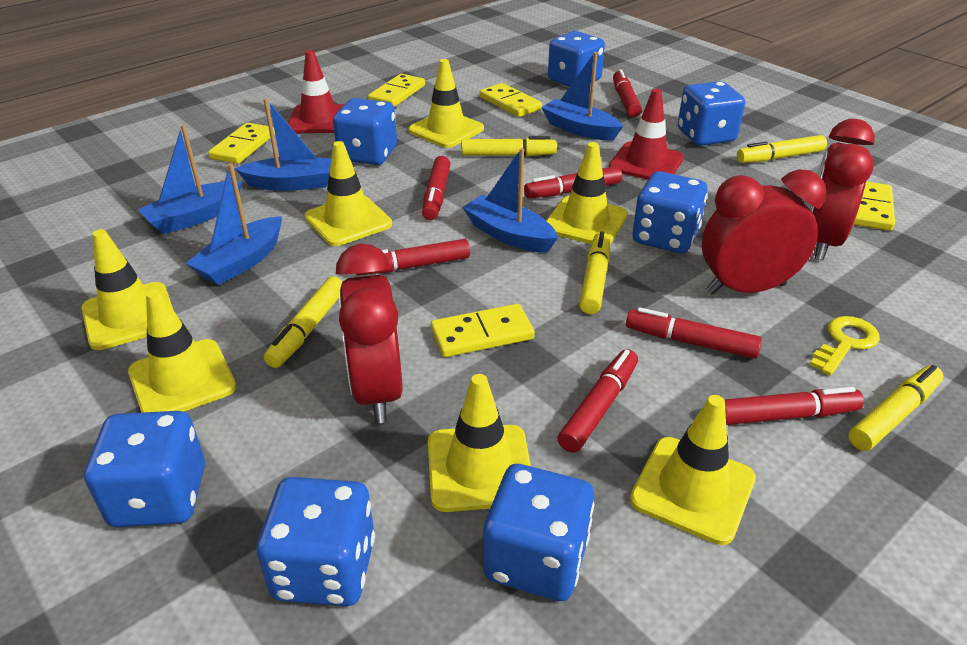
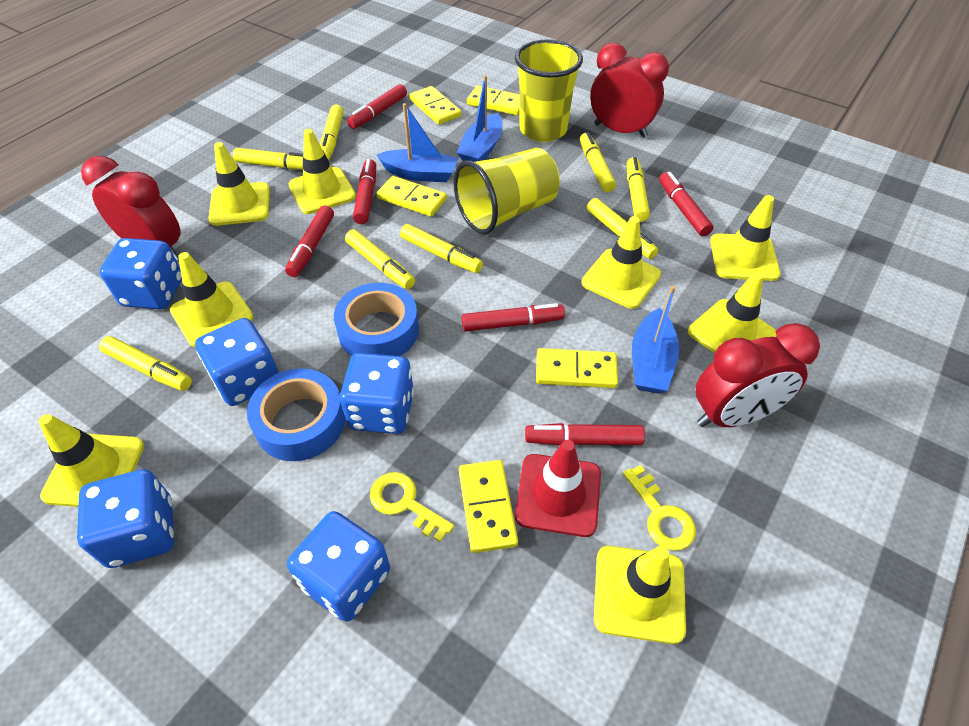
blue boat: [138,124,242,234] [186,163,282,285] [235,98,331,191] [462,148,558,253] [541,52,623,141] = 5 -> [376,103,458,182] [457,75,502,162] [632,286,679,393] = 3
blue dice: [84,411,205,527] [256,477,375,607] [333,98,397,165] [483,464,594,601] [548,31,605,87] [632,171,708,253] [678,81,745,146] = 7 -> [77,469,174,568] [99,238,182,309] [195,318,279,406] [287,511,390,621] [340,353,414,434] = 5
blue tape: none = 0 -> [247,368,345,461] [334,283,419,356] = 2
red marker: [356,239,470,275] [422,156,451,220] [524,166,622,199] [558,349,638,453] [613,69,642,117] [626,307,762,359] [724,387,864,425] = 7 -> [285,206,334,277] [347,84,407,129] [353,159,376,224] [462,303,565,332] [525,423,645,445] [659,172,713,236] = 6
red traffic cone: [288,50,344,133] [609,89,684,180] = 2 -> [515,440,601,537] = 1
yellow cup: none = 0 -> [454,148,560,234] [515,39,583,142] = 2
yellow key: [810,316,880,376] = 1 -> [370,472,454,542] [623,465,696,550] = 2
yellow marker: [264,276,343,368] [462,136,557,156] [579,231,610,314] [737,135,827,163] [848,365,943,451] = 5 -> [99,336,192,391] [233,148,303,170] [320,104,344,160] [345,229,415,289] [400,224,483,273] [580,132,616,192] [587,198,658,259] [627,157,650,222] = 8
yellow traffic cone: [81,229,173,350] [128,289,236,413] [304,141,392,246] [408,59,484,148] [428,374,531,512] [546,142,628,244] [630,395,756,545] = 7 -> [39,414,144,507] [170,252,253,347] [208,142,270,226] [288,129,356,214] [582,216,661,309] [594,546,686,644] [688,272,777,353] [710,195,780,281] = 8

